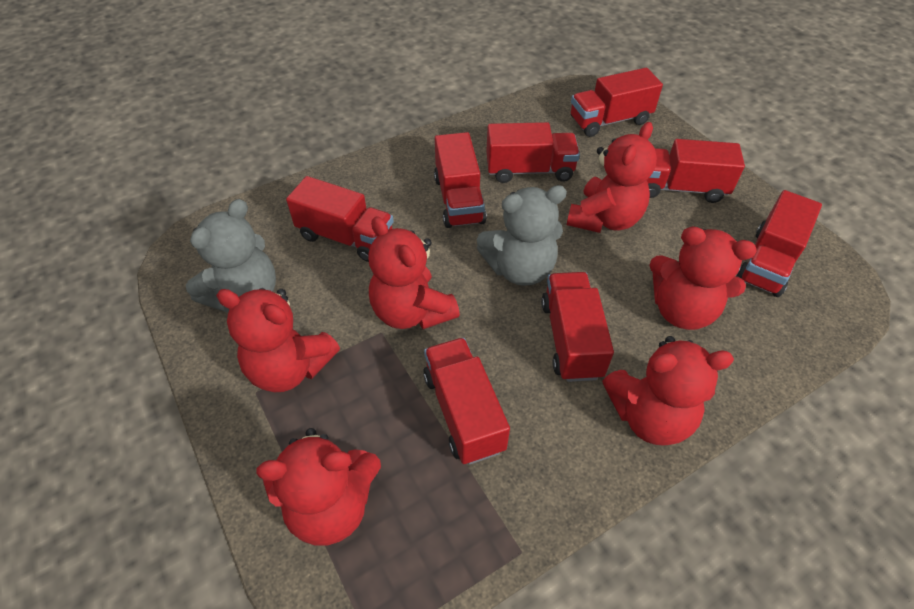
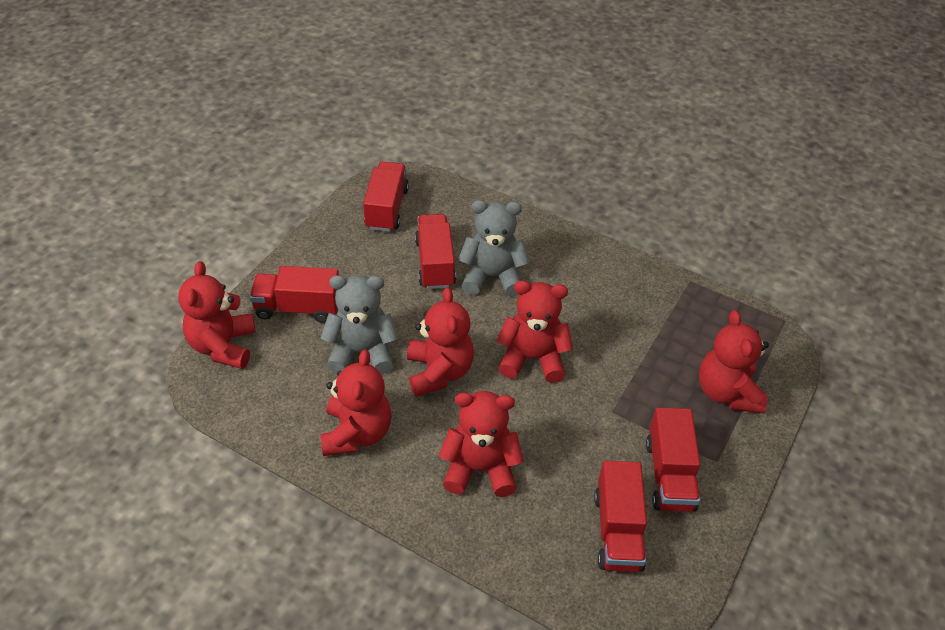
red truck: [286,176,394,262] [423,338,510,465] [434,132,487,228] [486,122,580,183] [541,272,614,382] [571,68,663,137] [647,139,745,203] [737,190,822,297] = 8 -> [249,266,339,323] [363,162,409,232] [415,214,456,289] [594,461,647,572] [646,408,700,512] = 5

